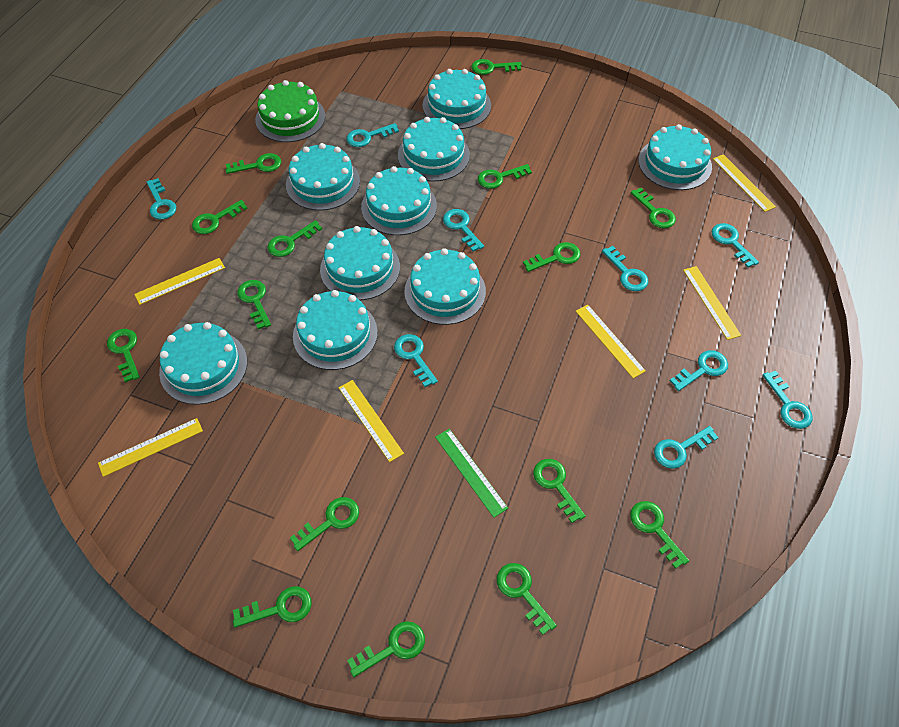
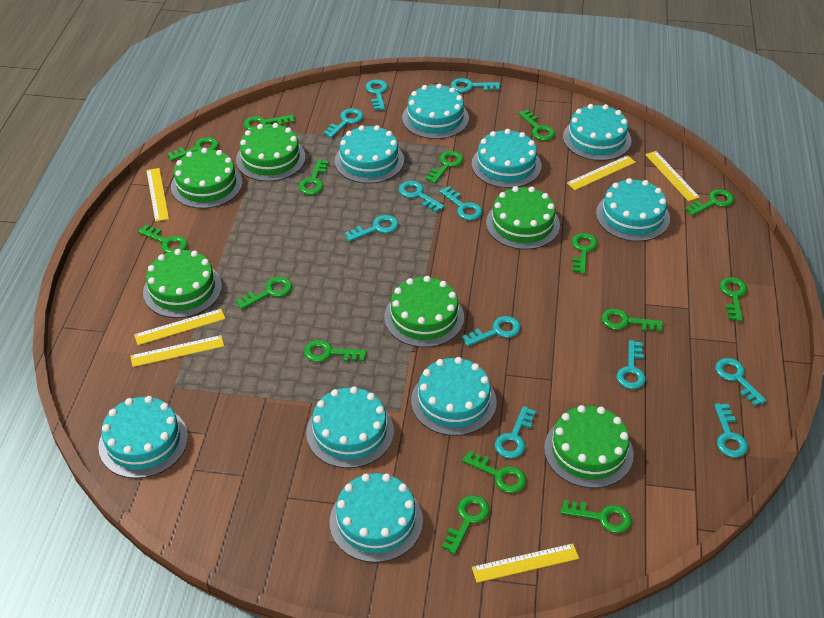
green cake: [255,80,325,142] = 1 -> [143,249,222,318] [171,148,243,209] [236,123,306,181] [384,276,464,347] [486,186,560,250] [544,405,634,488] = 6
green ruler: [435,429,508,518] = 1 -> none = 0
turquoise key: [147,178,176,220] [346,123,399,147] [394,334,438,387] [443,209,484,252] [602,246,648,291] [654,426,719,469] [670,350,728,391] [712,223,759,268] [763,371,813,429] = 9 -> [323,108,363,138] [345,215,398,242] [365,80,388,110] [399,181,445,212] [439,186,482,220] [451,78,500,92] [462,316,521,346] [495,406,536,458] [617,340,646,389] [714,403,748,457] [715,358,767,406] = 11

